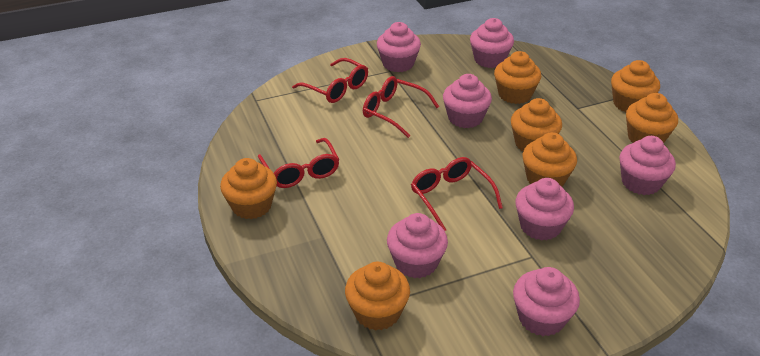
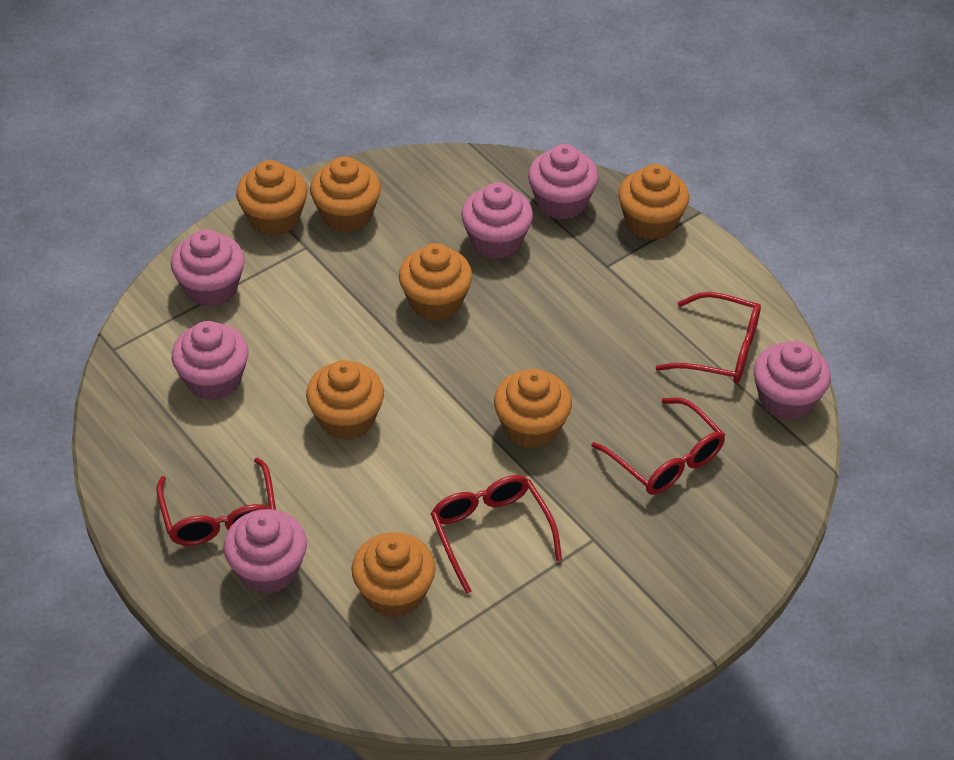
pink cupcake: [377,22,421,72] [387,213,448,279] [443,74,492,128] [470,18,514,68] [513,267,580,336] [515,178,574,241] [619,136,676,195] = 7 -> [171,229,245,307] [172,321,248,400] [224,509,307,594] [461,182,533,259] [528,144,598,220] [754,341,831,420] = 6

